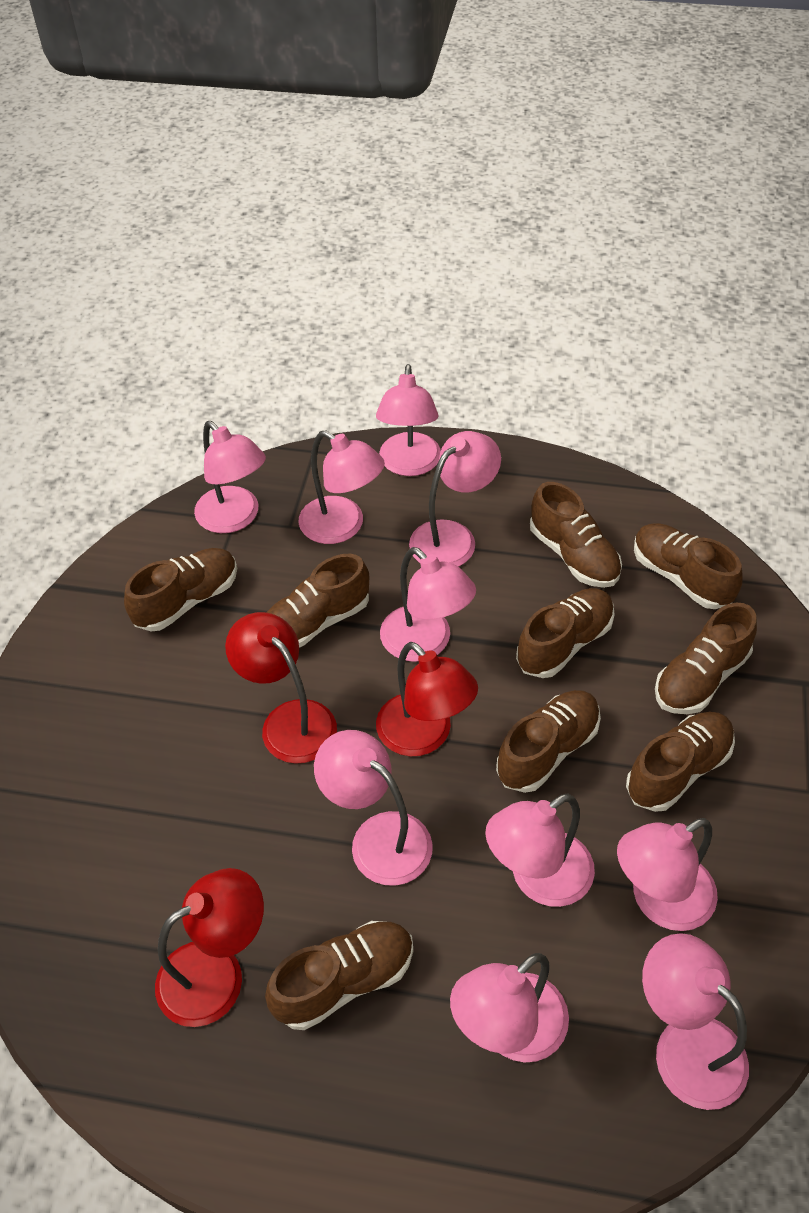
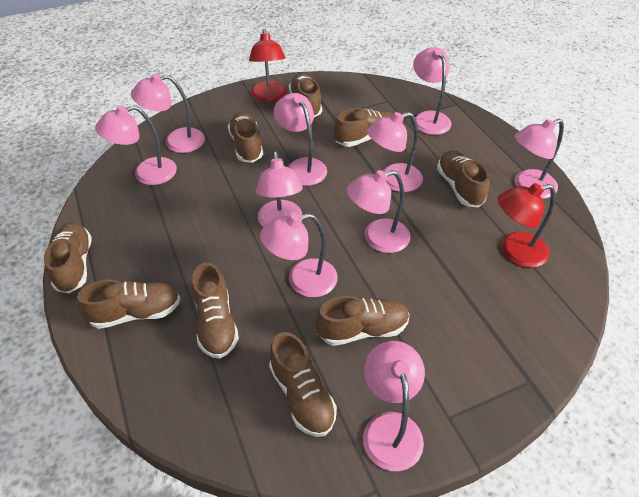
red lamp: [155,868,264,1027] [225,612,337,764] [376,642,478,756] = 3 -> [249,29,287,102] [498,183,556,268] = 2

